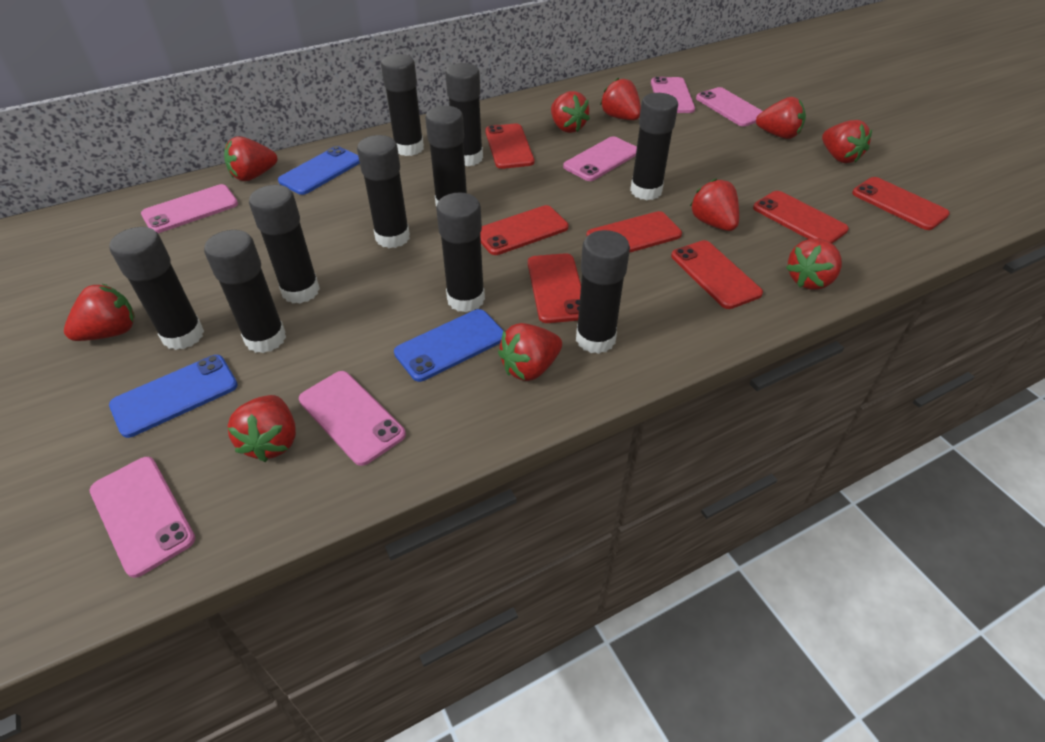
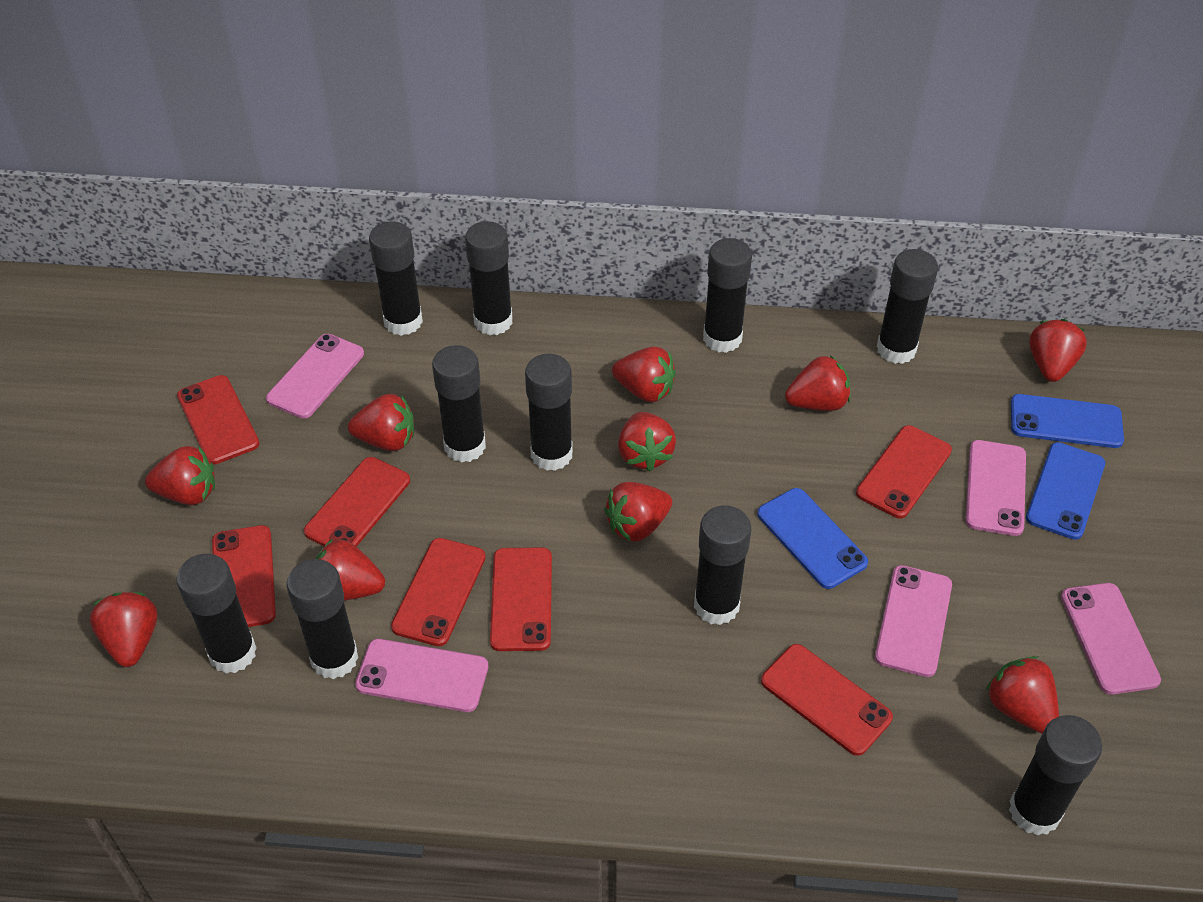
pink phone: [89,457,195,578] [141,184,238,233] [299,371,406,466] [563,136,637,181] [651,77,695,113] [696,87,763,127] = 6 -> [266,334,364,419] [355,639,488,712] [875,565,952,677] [965,440,1026,536] [1061,583,1161,695] = 5

